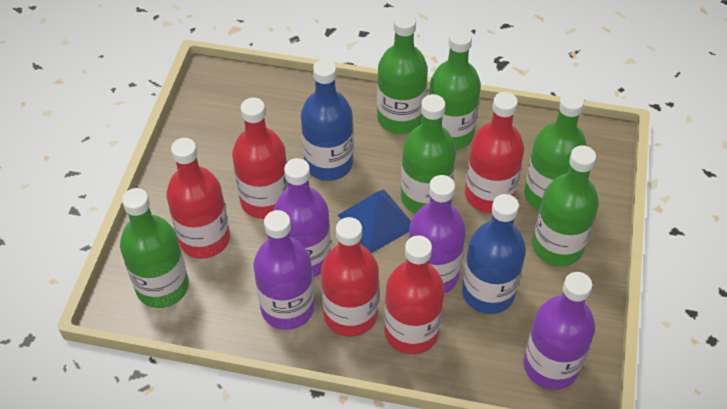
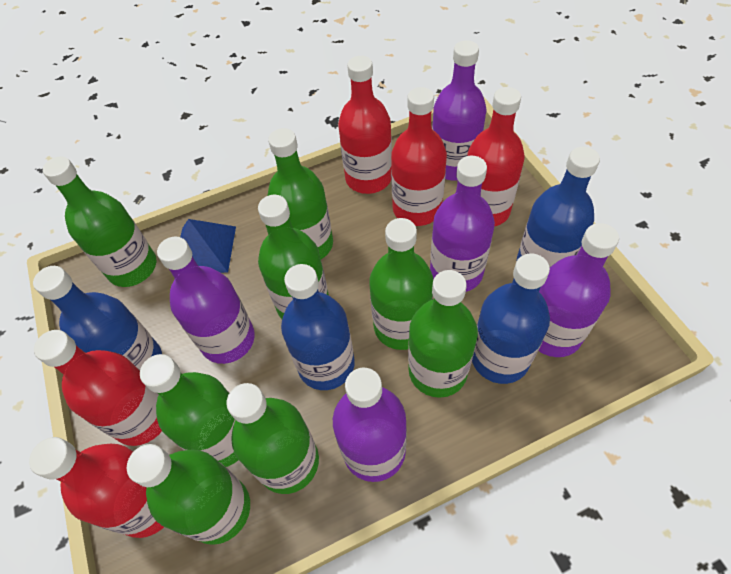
blue bottle: [301,59,353,181] [462,194,526,314] = 2 -> [33,266,162,370] [281,264,355,390] [472,253,550,384] [517,147,600,267] = 4
green bottle: [120,188,189,308] [377,13,428,134] [401,94,456,214] [429,29,481,150] [524,92,587,210] [532,145,599,266] = 6 -> [43,156,156,287] [127,444,250,545] [140,354,238,467] [226,383,319,494] [258,195,329,319] [267,128,333,259] [369,218,433,350] [408,270,478,398] = 8
purple bottle: [253,210,314,330] [273,158,331,277] [408,175,466,293] [523,272,595,390] = 4 -> [157,236,255,364] [333,368,407,482] [430,156,495,292] [432,40,486,181] [538,223,619,357] = 5

